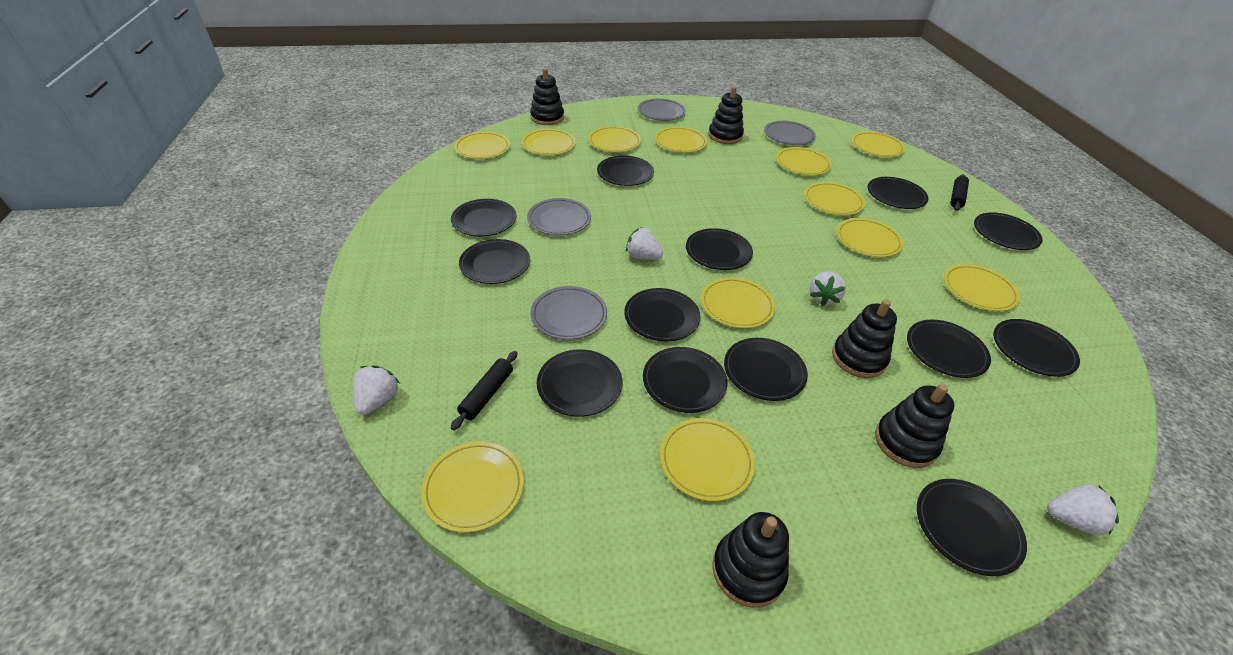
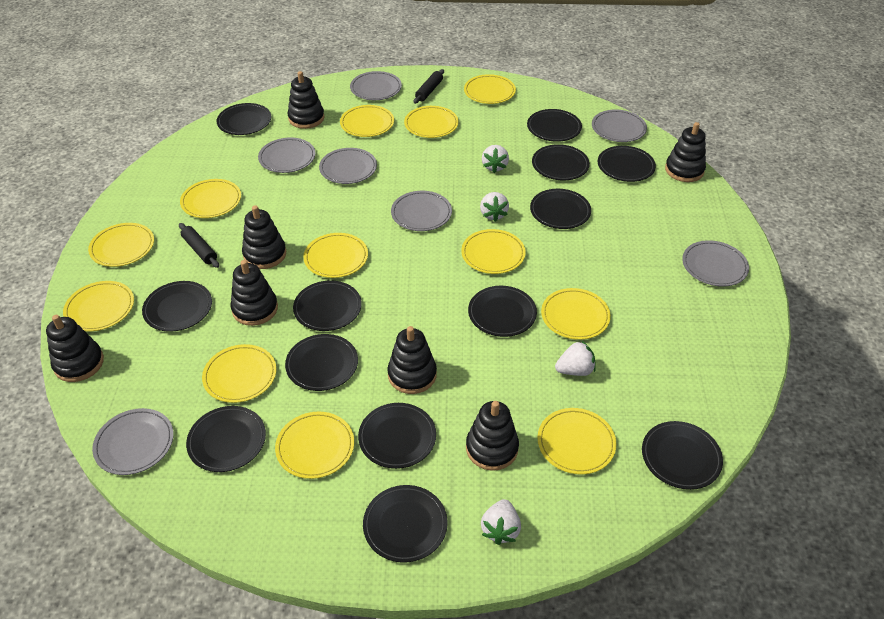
black stacking toy: [530,68,564,125] [708,86,744,144] [712,512,789,608] [832,299,897,378] [875,384,954,468] = 5 -> [46,315,104,382] [231,260,278,326] [242,205,286,269] [288,71,324,129] [387,326,437,394] [466,401,519,471] [665,122,706,182] = 7
grey plate: [527,198,591,235] [531,286,607,340] [638,98,686,121] [764,121,816,145] = 4 -> [92,408,174,475] [258,138,316,173] [319,148,377,184] [350,71,402,100] [391,191,452,231] [592,109,647,142] [682,240,749,287] = 7

